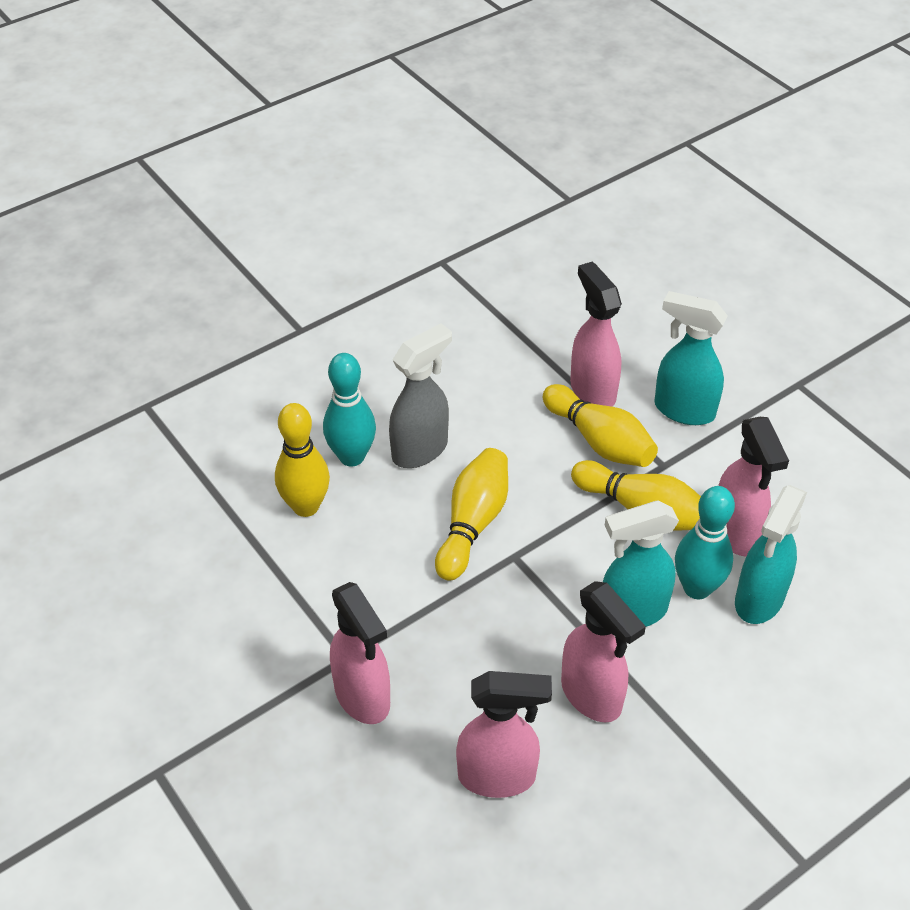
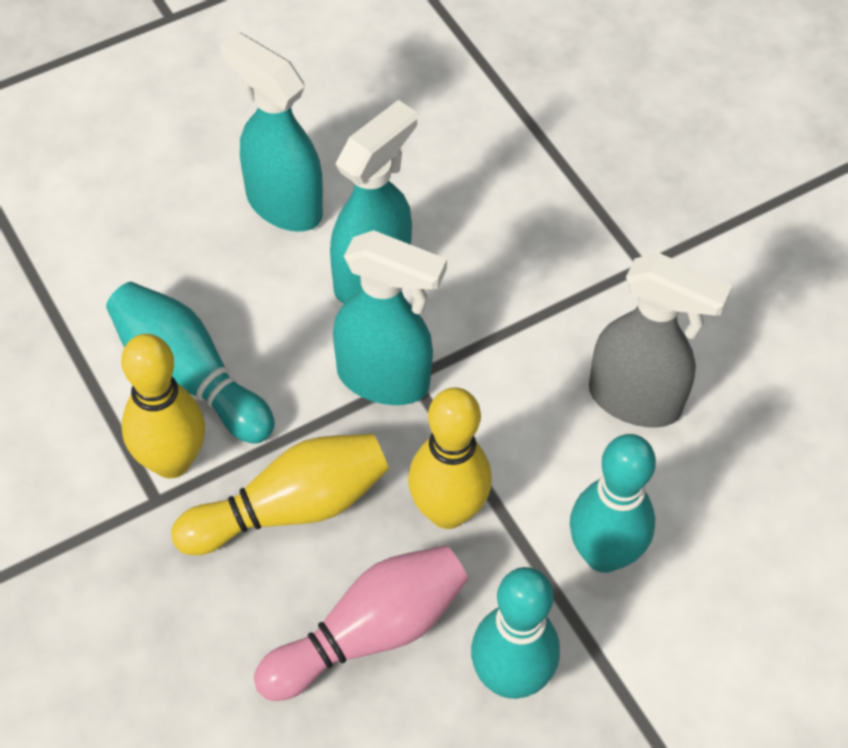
pink bowling pin: none = 0 -> [254,545,468,701] = 1
pink spray bottle: [330,582,390,724] [456,671,552,798] [561,581,646,723] [570,262,622,407] [718,417,789,556] = 5 -> none = 0
turquoise bowling pin: [323,353,376,467] [675,486,735,599] = 2 -> [106,282,275,444] [471,567,560,699] [570,434,656,573] = 3
yellow bowling pin: [275,403,330,517] [435,448,508,581] [543,384,658,467] [571,460,701,531] = 4 -> [121,334,205,478] [171,434,389,555] [408,387,492,529] = 3

